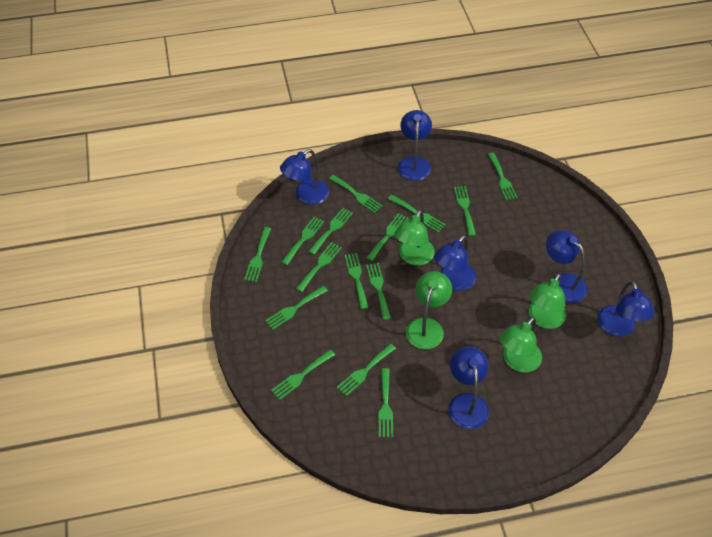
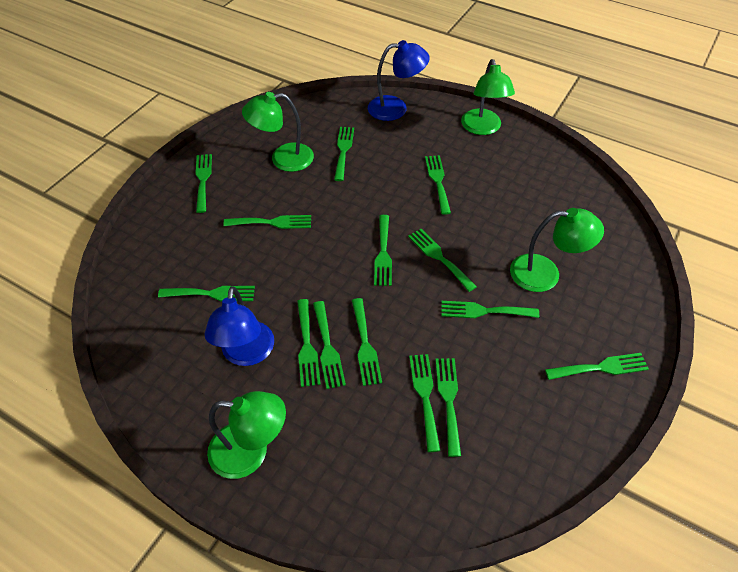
blue lamp: [280,149,329,205] [398,110,432,181] [434,235,476,291] [449,346,489,429] [546,230,587,303] [597,281,655,337] = 6 -> [204,286,274,366] [368,40,430,121] = 2
green fork: [244,227,271,282] [265,286,328,330] [271,349,335,400] [281,217,324,265] [296,242,342,292] [308,208,353,255] [329,175,382,213] [336,343,396,397] [345,253,369,309] [366,213,409,261] [366,263,391,320] [378,368,393,437] [388,195,446,233] [454,186,476,236] [488,153,518,201] = 15 -> [158,286,255,301] [195,154,212,213] [223,215,311,229] [297,299,321,387] [313,301,346,389] [334,127,354,181] [352,298,382,386] [374,215,392,286] [408,229,477,292] [409,354,440,452] [425,155,451,215] [435,358,461,457] [441,301,539,318] [545,353,649,380] = 14

